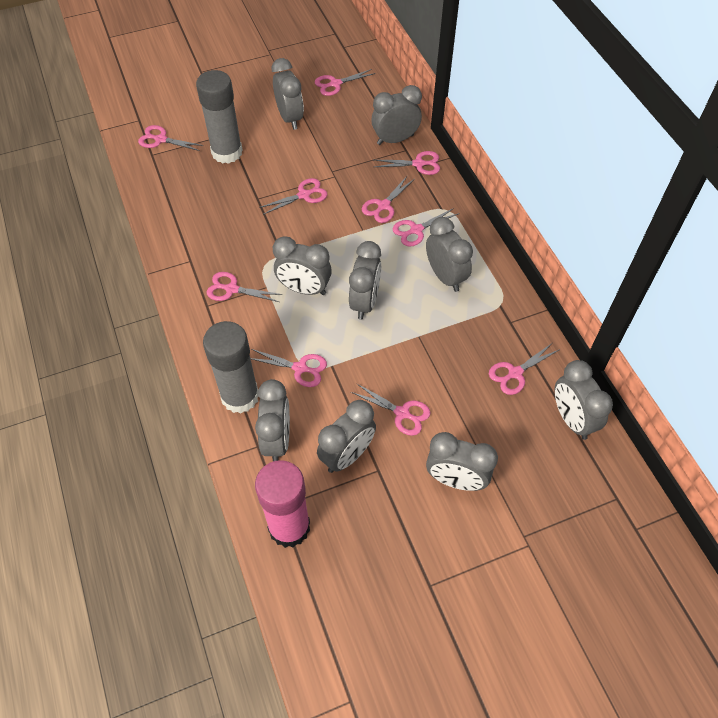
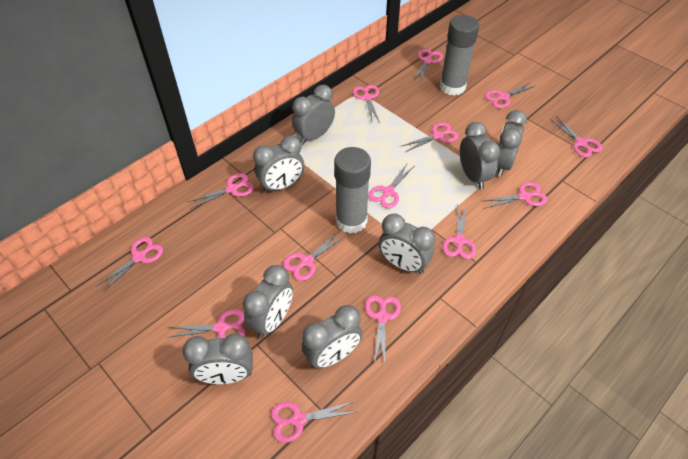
grey clock: [255,379,290,461] [272,58,304,130] [273,236,332,295] [317,400,376,473] [349,241,381,320] [371,85,422,145] [426,217,473,292] [426,432,498,491] [554,360,613,440] = 9 -> [182,333,253,384] [243,265,293,338] [253,136,304,193] [292,85,335,144] [302,305,362,368] [379,213,435,274] [460,122,500,189] [497,110,527,177] = 8
pink glue stick: [255,460,310,548] = 1 -> none = 0
pink scissors: [138,125,204,151] [207,272,282,302] [250,349,327,387] [259,178,327,215] [315,69,376,96] [351,383,430,436] [362,176,415,223] [375,151,440,175] [393,208,460,247] [489,343,560,395] = 10 -> [97,237,163,292] [168,309,245,338] [188,173,254,209] [271,402,357,443] [283,232,345,281] [353,85,380,123] [365,295,401,364] [368,164,414,208] [402,122,458,152] [414,49,443,82] [442,204,476,259] [483,182,547,208] [485,82,535,108] [550,116,602,157] = 14

